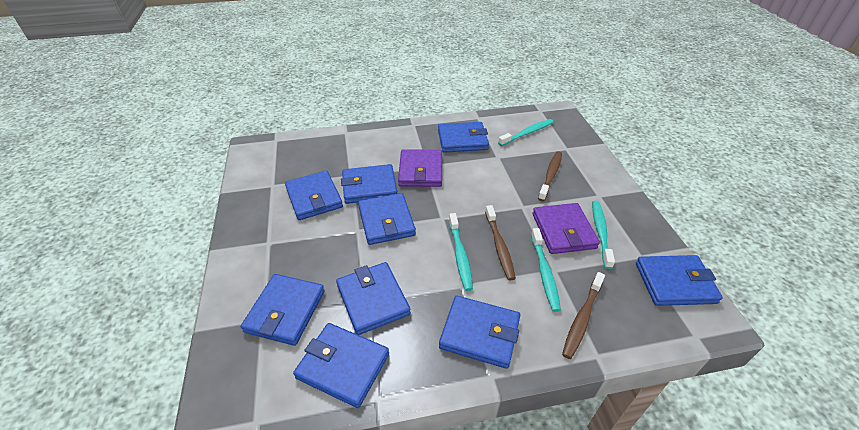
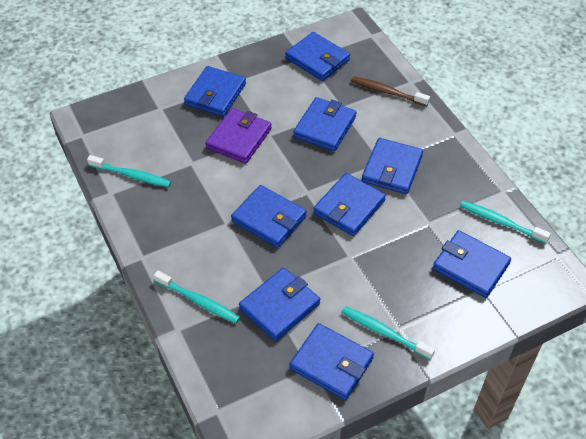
brown toothbrush: [485,205,516,281] [538,151,562,201] [562,272,605,359] = 3 -> [351,76,430,106] = 1
purple wallet: [398,149,442,187] [533,203,600,254] = 2 -> [205,108,272,164] = 1

